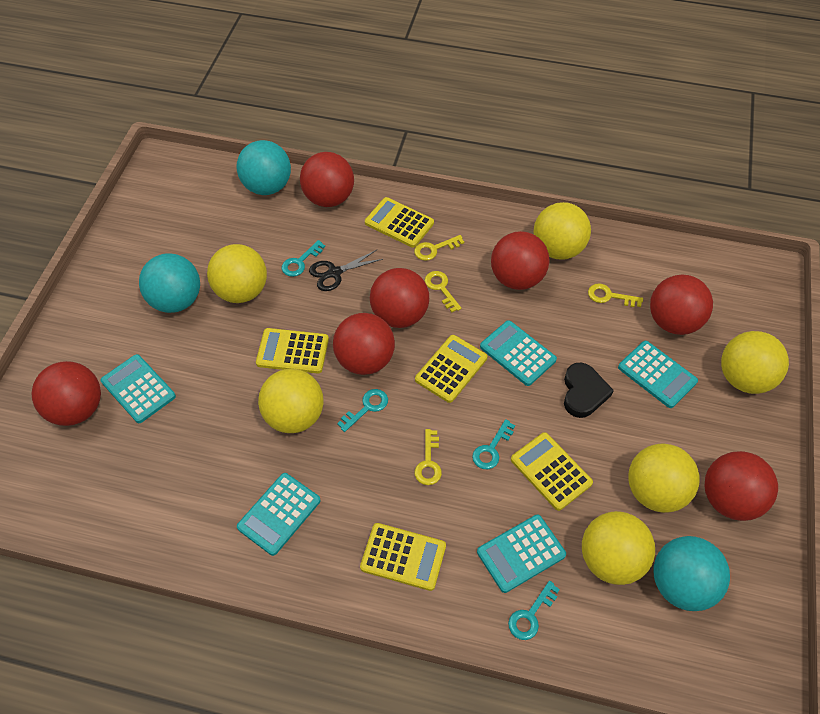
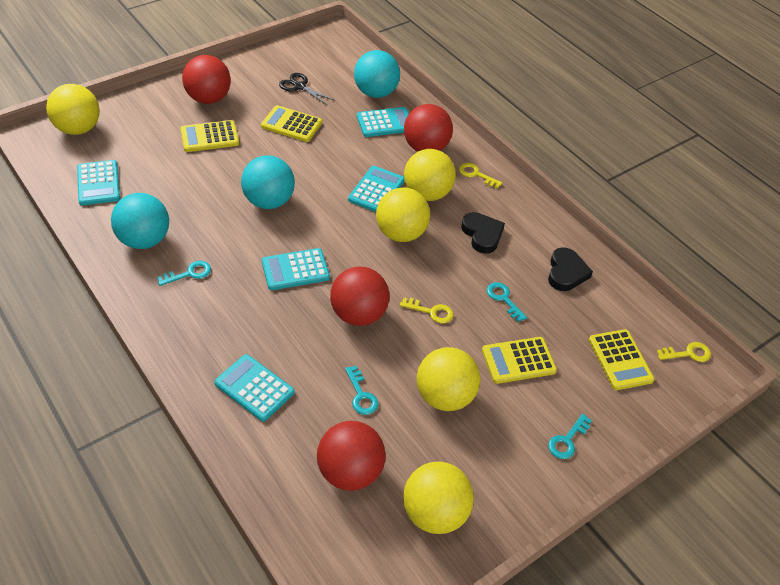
black heart: [564,363,614,418] = 1 -> [461,212,505,254] [548,247,593,291] = 2
red ball: [31,361,101,426] [300,152,354,207] [333,313,395,375] [370,268,429,328] [491,231,550,290] [650,275,713,335] [704,451,778,521] = 7 -> [182,55,231,104] [317,421,386,491] [330,267,389,326] [404,104,453,152] = 4
yellow ball: [207,244,267,303] [258,369,323,433] [533,202,591,260] [582,511,655,585] [628,444,700,513] [721,331,789,394] = 6 -> [46,84,100,135] [376,187,430,242] [403,461,474,534] [404,149,456,201] [417,347,480,411] = 5
yellow calculator: [256,328,329,374] [360,523,446,591] [365,197,434,248] [415,335,487,403] [511,432,593,511] = 5 -> [180,120,239,152] [261,105,322,142] [482,337,557,384] [589,329,655,390] = 4
yellow key: [414,235,464,261] [415,429,442,485] [425,271,461,312] [588,284,643,307] = 4 -> [400,298,453,323] [459,163,502,188] [657,342,711,362] = 3

